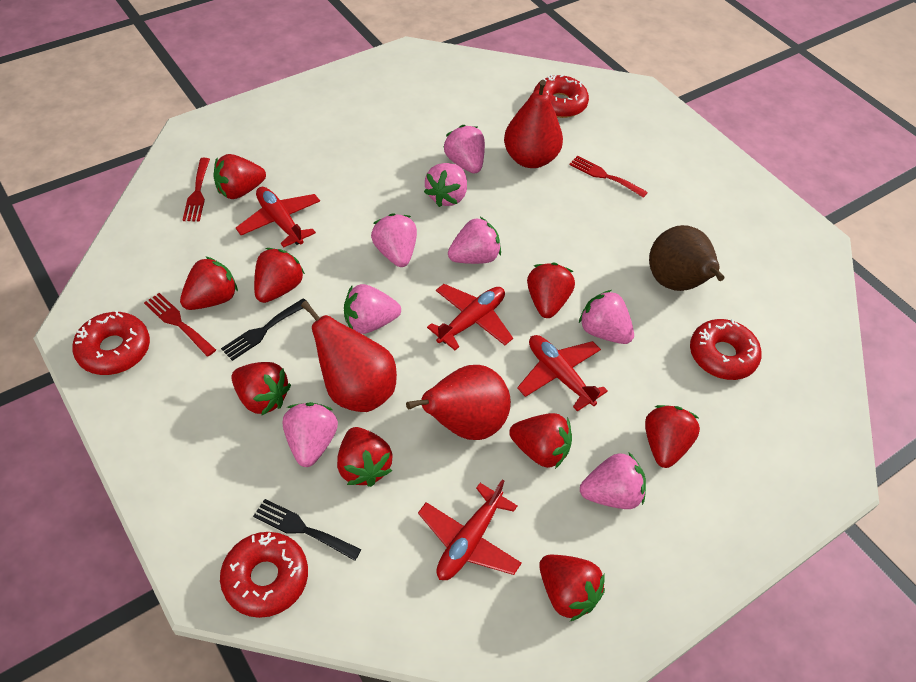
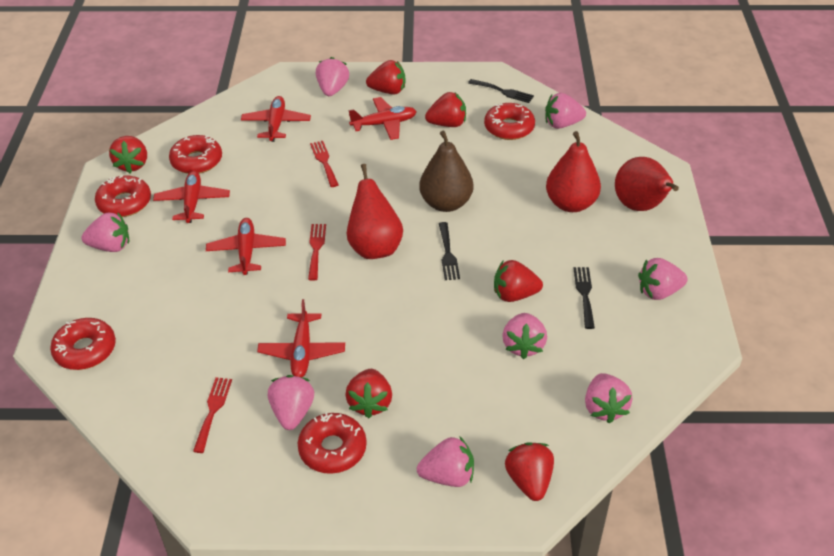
black fork: [221,298,306,361] [253,499,362,561] = 2 -> [439,222,460,280] [468,79,534,103] [573,267,595,329] = 3
red donut: [72,311,150,375] [220,532,308,618] [534,75,589,118] [690,319,762,380] = 4 -> [50,318,116,370] [95,175,151,217] [169,135,222,174] [298,413,367,474] [484,103,535,140] = 5
red plane: [236,187,320,248] [418,479,522,580] [427,284,513,350] [517,335,608,411] = 4 -> [153,171,230,223] [206,218,286,275] [241,96,311,142] [257,299,345,377] [349,97,417,140] = 5
red strawberry: [180,256,238,310] [213,154,266,199] [231,362,291,416] [254,248,305,303] [337,427,393,487] [509,413,572,469] [527,263,575,318] [539,555,605,621] [645,405,700,468] = 9 -> [109,136,147,173] [345,369,392,418] [366,60,405,94] [425,92,466,127] [494,260,543,302] [505,442,554,501] = 6

